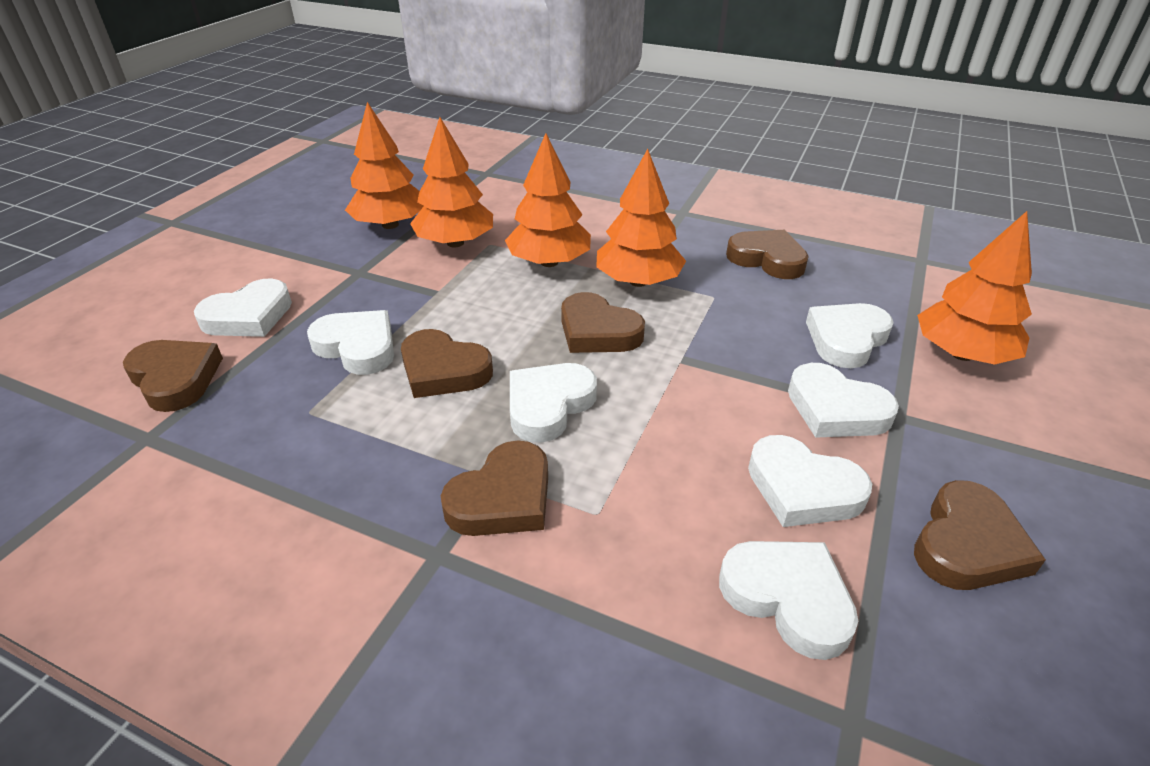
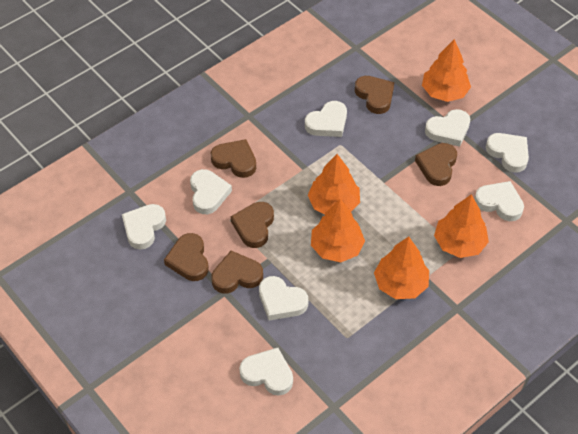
white heart: [194,278,292,337] [307,310,394,375] [510,363,597,443] [719,541,858,660] [748,435,872,527] [788,363,899,438] [806,303,894,368] = 7 -> [122,204,166,249] [190,169,232,214] [239,348,293,396] [259,276,308,320] [305,101,347,137] [425,109,470,147] [474,181,524,221] [486,133,529,173] = 8

